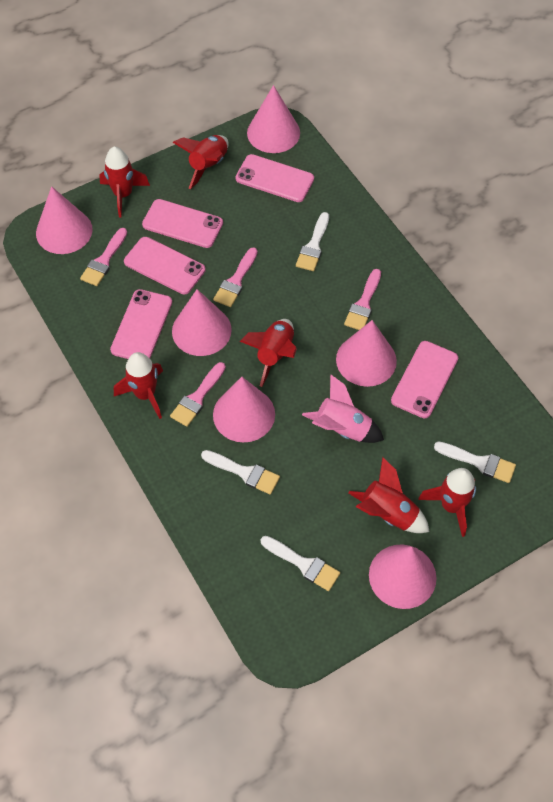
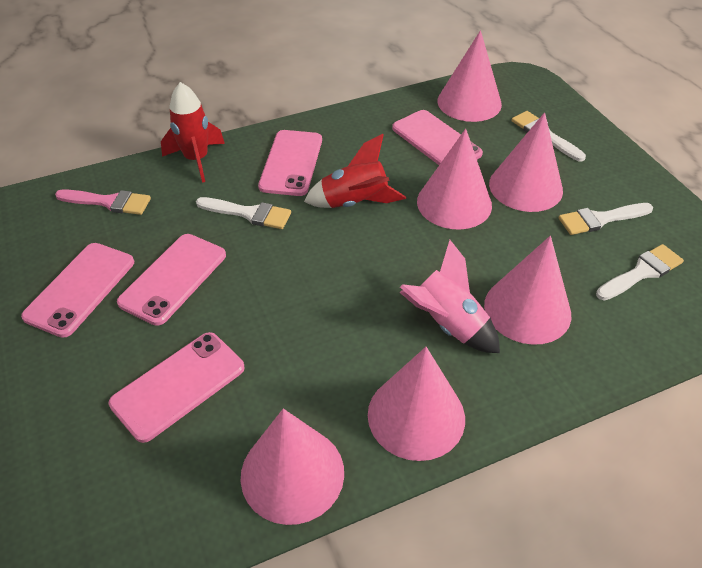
pink brush: [80,228,127,286] [170,362,226,427] [213,247,258,307] [344,269,381,330] = 4 -> [55,189,151,215] = 1
red rocket: [99,147,150,218] [114,352,163,419] [173,135,229,190] [239,319,297,387] [348,457,430,533] [418,468,476,537] = 6 -> [161,82,225,183] [304,134,406,208] = 2

